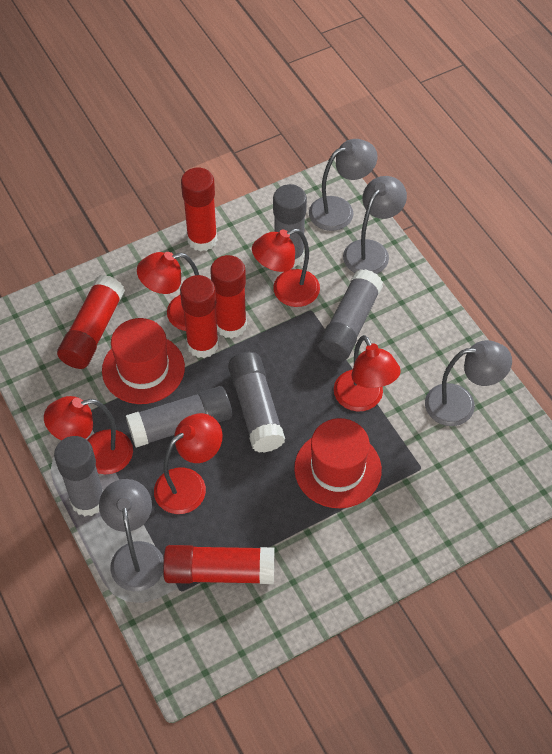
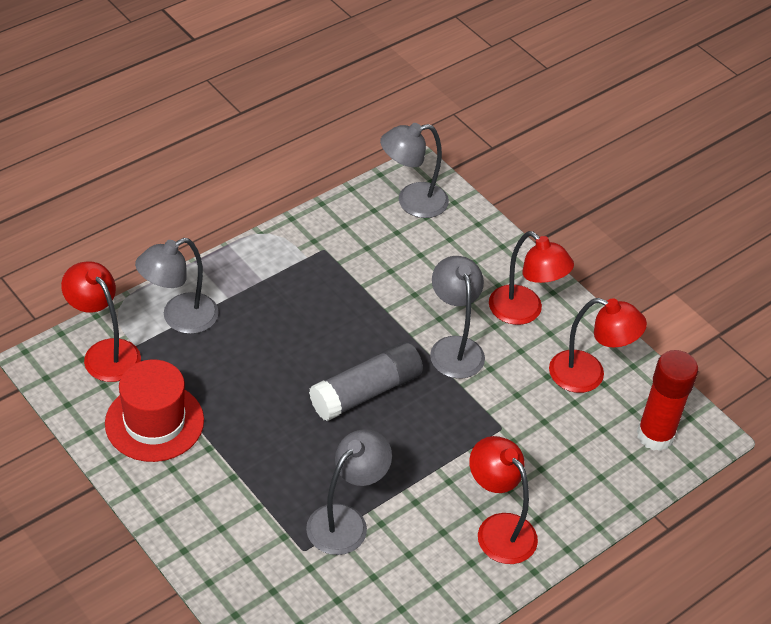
grey glue stick: [54,436,104,516] [126,386,232,448] [228,352,285,453] [273,184,307,267] [318,269,383,361] = 5 -> [309,342,423,421] = 1
red glue stick: [57,275,125,369] [163,545,274,584] [180,275,219,358] [181,168,218,251] [210,255,247,339] = 5 -> [637,350,698,451] = 1
red hat: [102,318,185,404] [294,418,382,508] = 2 -> [105,359,204,462] = 1
red lamp: [44,396,133,474] [137,252,199,331] [154,413,223,514] [252,229,320,307] [334,335,401,411] = 5 -> [61,261,141,382] [469,436,538,564] [489,231,574,325] [549,298,647,393] = 4

